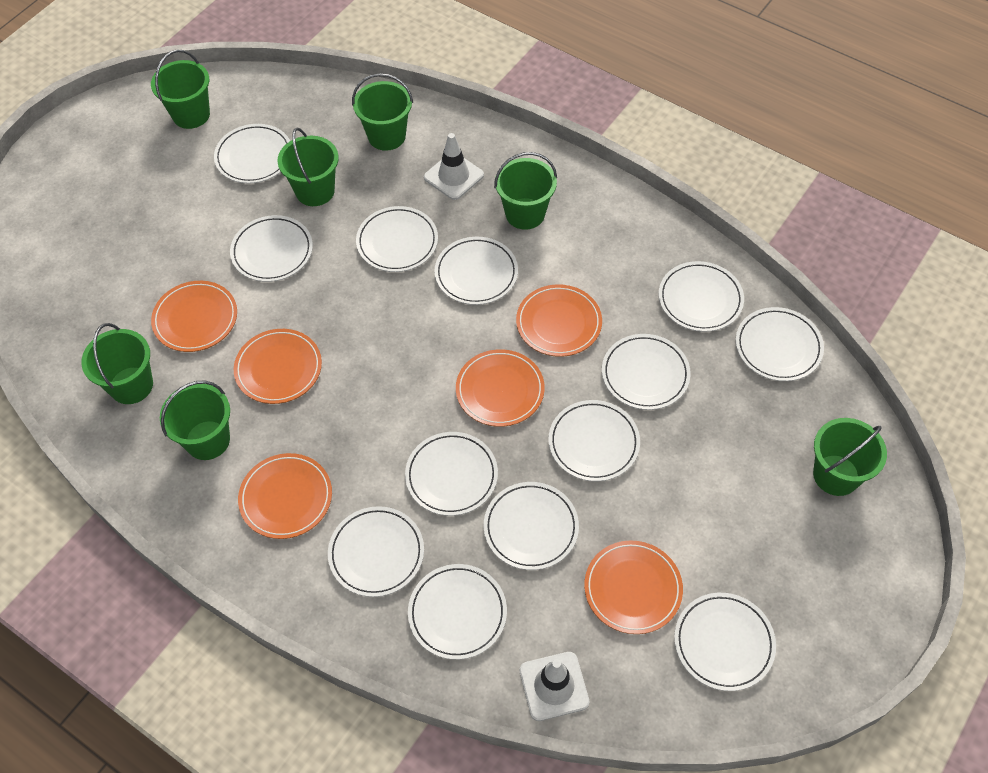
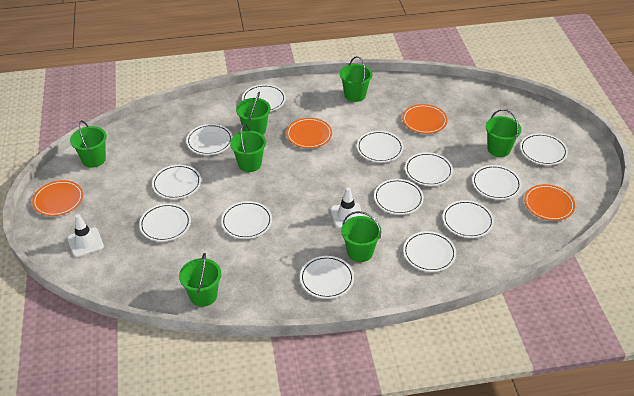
orange plate: [151,281,237,352] [234,329,322,404] [238,453,332,539] [456,349,545,427] [516,284,602,357] [584,540,683,634] = 6 -> [32,180,83,216] [286,118,332,148] [402,104,448,134] [524,184,575,221] = 4

